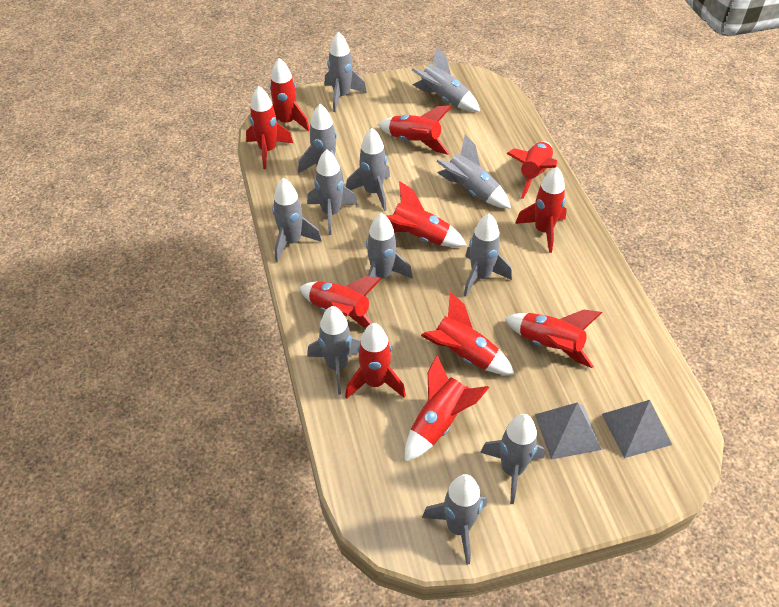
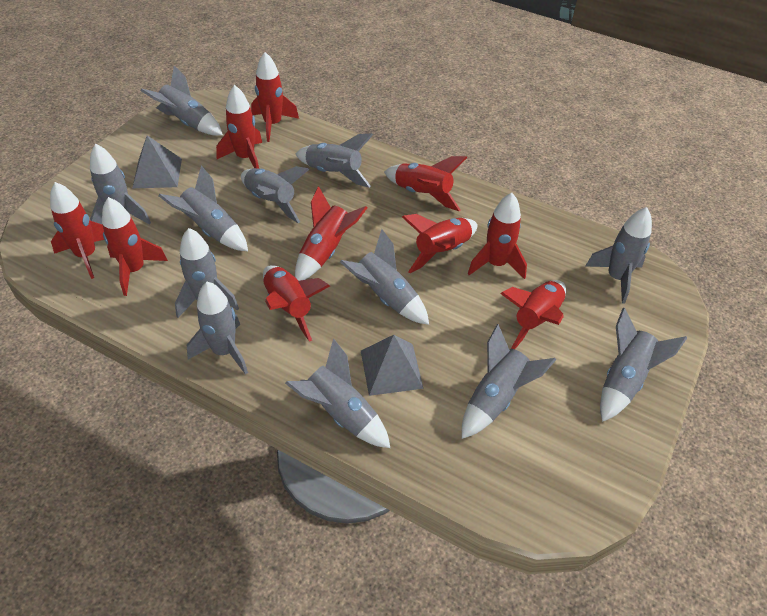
red rocket: [246,86,293,169] [270,58,310,131] [299,276,382,328] [345,323,406,399] [378,105,452,155] [386,181,466,247] [404,355,489,462] [421,292,514,375] [505,310,602,368] [507,142,558,199] [515,167,567,253] = 11 -> [50,182,104,279] [102,197,168,296] [216,85,262,169] [251,52,299,142] [263,265,330,342] [295,186,367,281] [384,156,467,211] [402,214,477,273] [468,193,527,279] [500,280,566,349] = 10

